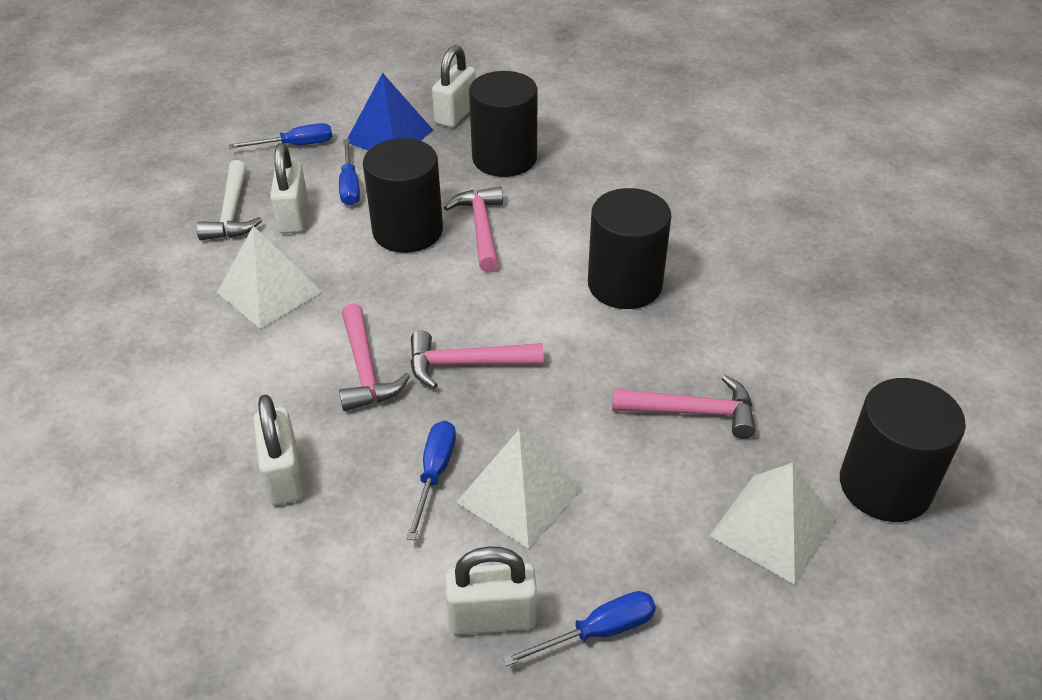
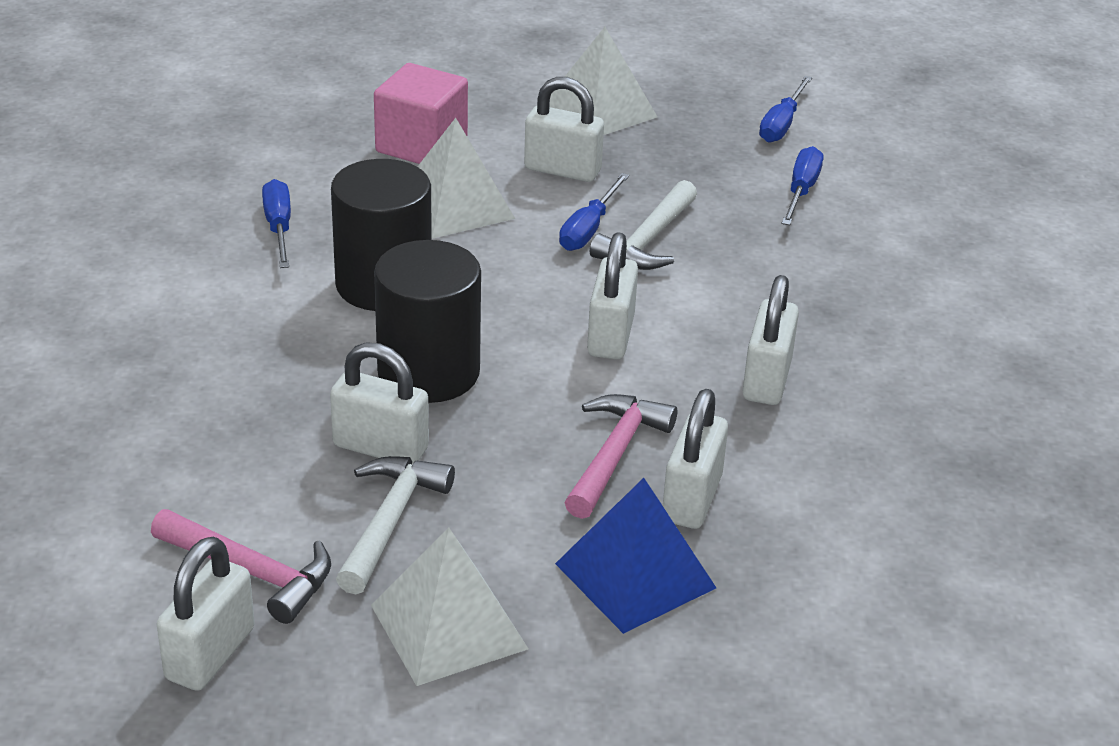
black cylinder: [363,138,443,253] [469,71,538,177] [588,188,671,309] [840,378,966,522] = 4 -> [331,159,432,311] [374,240,481,403] = 2
pink cube: none = 0 -> [374,63,468,164] = 1
pink hammer: [339,303,410,411] [410,330,544,389] [444,187,503,272] [612,375,756,439] = 4 -> [151,509,331,624] [565,394,677,519] = 2
white hammer: [197,160,262,240] = 1 -> [336,456,455,594] [590,180,697,270] = 2
white padlock: [253,395,304,505] [270,143,308,233] [432,45,476,128] [445,546,537,634] = 4 -> [157,537,255,691] [330,342,429,465] [524,77,604,182] [587,232,638,359] [663,389,728,529] [743,275,799,405] = 6

